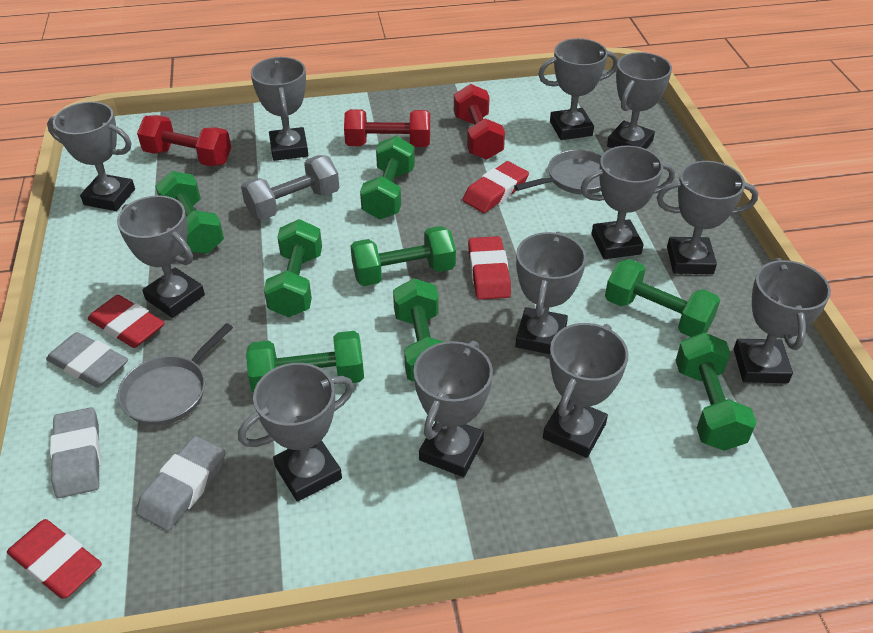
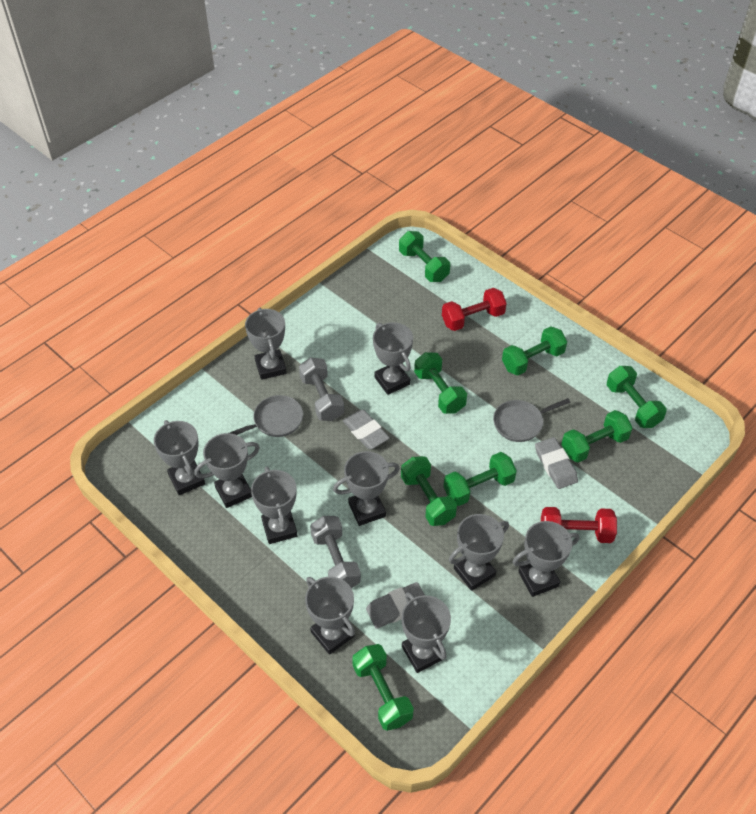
grey dumbbell: [241,155,339,220] = 1 -> [299,357,344,421] [310,516,361,588] = 2
grey trophy: [47,102,135,211] [117,195,205,318] [238,363,354,502] [251,57,308,161] [414,341,493,477] [515,232,586,354] [538,38,618,140] [543,323,628,458] [581,145,675,259] [607,52,672,149] [657,161,758,274] [734,258,831,383] = 12 -> [154,420,205,495] [194,433,260,508] [245,308,287,380] [251,467,298,544] [305,576,355,655] [333,451,400,526] [373,322,413,395] [401,592,451,673] [449,514,509,591] [513,521,580,597] = 10
red dumbbell: [137,115,231,167] [344,109,430,147] [454,84,505,160] = 3 -> [442,288,507,331] [541,507,617,543] = 2
red eraser: [7,519,102,599] [88,295,165,348] [462,161,529,213] [468,236,511,300] = 4 -> none = 0

